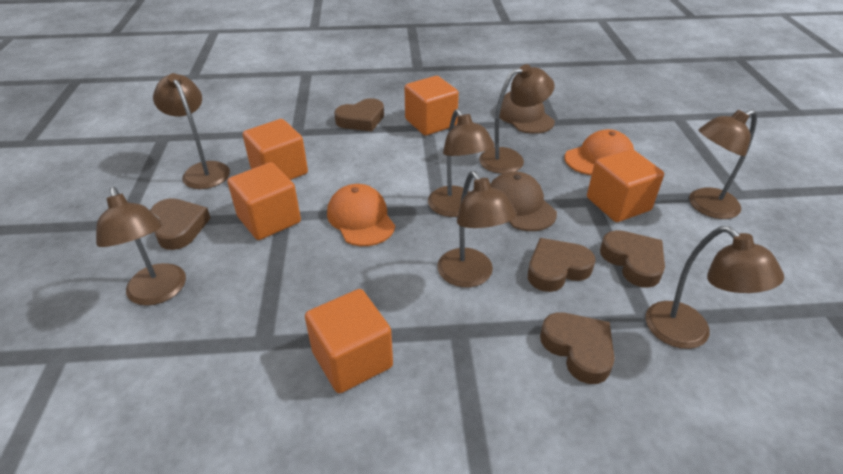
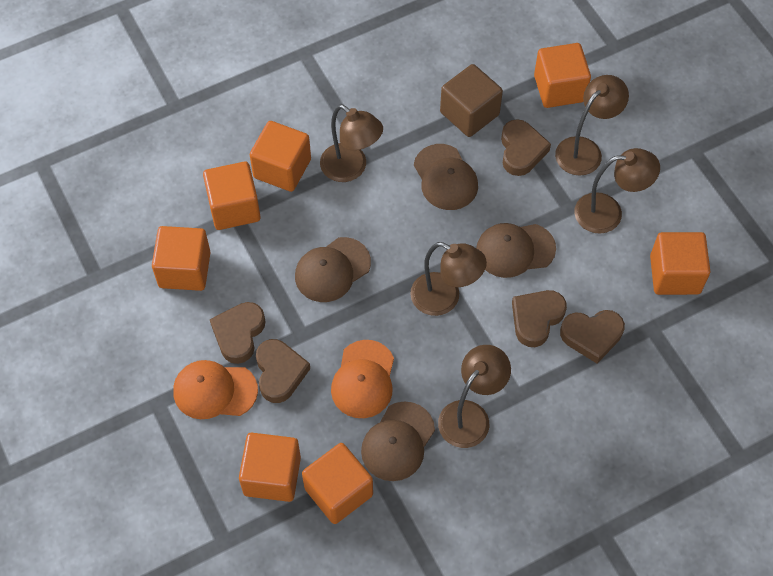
brown cap: [490,171,557,231] [499,91,555,134] = 2 -> [295,237,371,302] [361,401,435,481] [414,144,478,210] [476,223,556,278] = 4
brown cube: none = 0 -> [440,64,503,137] = 1
brown lamp: [96,187,186,306] [153,73,230,189] [428,109,495,217] [438,171,517,287] [479,64,555,174] [646,226,784,349] [689,109,757,219] = 7 -> [320,104,383,182] [410,242,487,316] [438,345,511,448] [555,75,629,176] [574,148,660,234] = 5
orange cube: [227,162,301,240] [242,119,308,180] [305,289,393,393] [404,76,459,136] [587,149,664,222] = 5 -> [152,226,211,291] [203,162,261,230] [239,433,301,502] [250,121,311,192] [302,443,373,524] [534,43,591,108] [650,232,710,295] = 7

